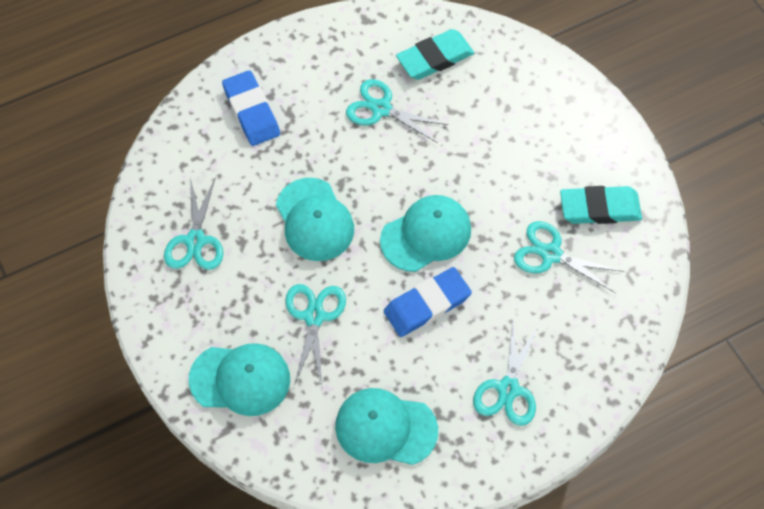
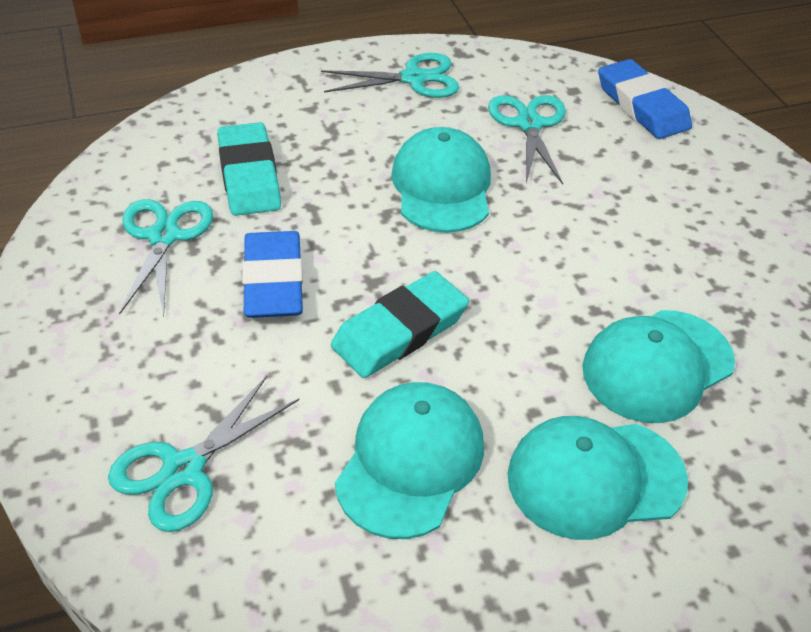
turquoise scissors: [164,177,224,270] [285,284,346,386] [346,79,449,143] [473,318,539,426] [514,221,625,293] = 5 -> [108,376,299,532] [119,199,213,316] [321,53,459,98] [488,95,566,184] = 4

